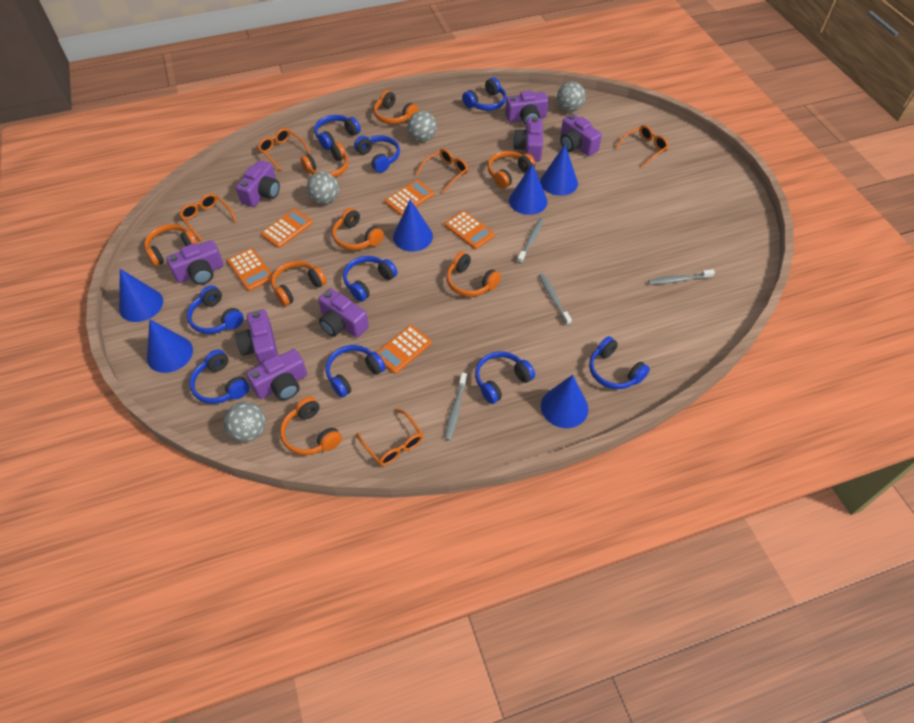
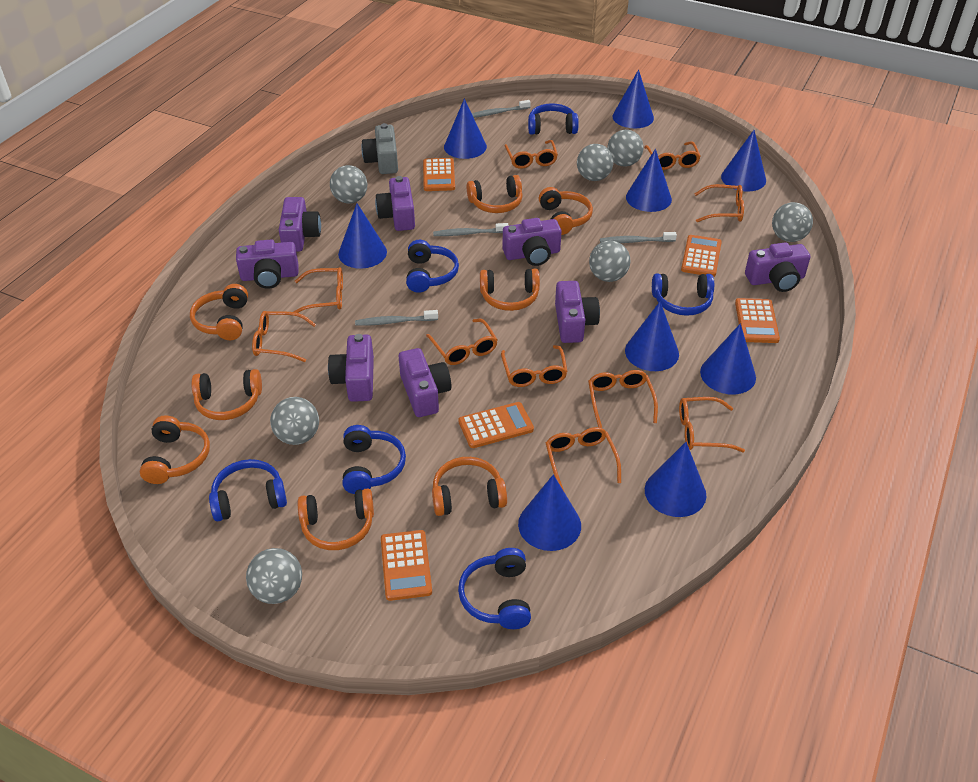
blue cone: [119,269,163,322] [147,320,193,373] [393,199,433,252] [509,163,547,215] [540,145,578,196] [541,375,588,428] = 6 -> [338,203,387,269] [444,98,487,159] [518,474,581,551] [613,70,654,128] [625,302,679,371] [626,149,672,212] [645,442,706,517] [700,323,756,395] [721,130,766,192] = 9
blue headphones: [187,285,244,334] [189,350,250,404] [314,115,361,150] [326,345,386,398] [343,256,398,302] [354,135,400,173] [462,78,507,111] [475,351,535,404] [589,336,650,389] = 9 -> [209,459,287,521] [342,425,406,494] [406,240,459,293] [458,548,531,629] [528,103,579,135] [652,273,714,316] = 6
grey ball: [224,402,266,442] [307,172,339,204] [407,111,437,142] [557,82,586,112] = 4 -> [246,548,302,604] [270,397,319,445] [330,165,367,204] [577,144,613,181] [589,241,630,282] [607,130,644,166] [772,202,813,242] = 7
grey camera: none = 0 -> [361,123,398,174] = 1
orange glasses: [179,193,237,241] [258,128,311,171] [356,409,423,466] [416,149,468,193] [616,125,669,167] = 5 -> [252,311,316,362] [293,267,343,313] [426,319,498,365] [501,345,568,387] [504,140,558,169] [546,427,621,493] [588,370,658,428] [644,141,701,170] [679,397,745,452] [695,184,744,222] = 10

